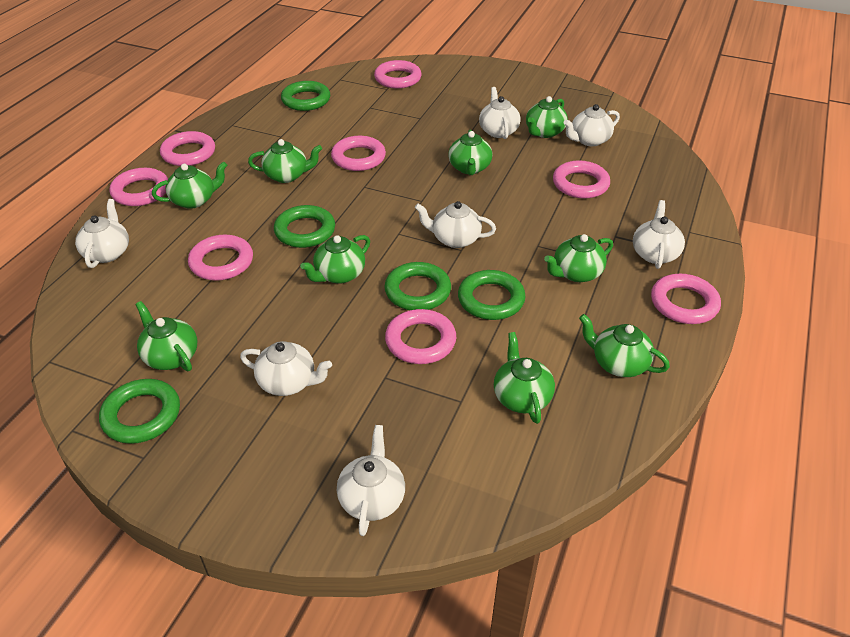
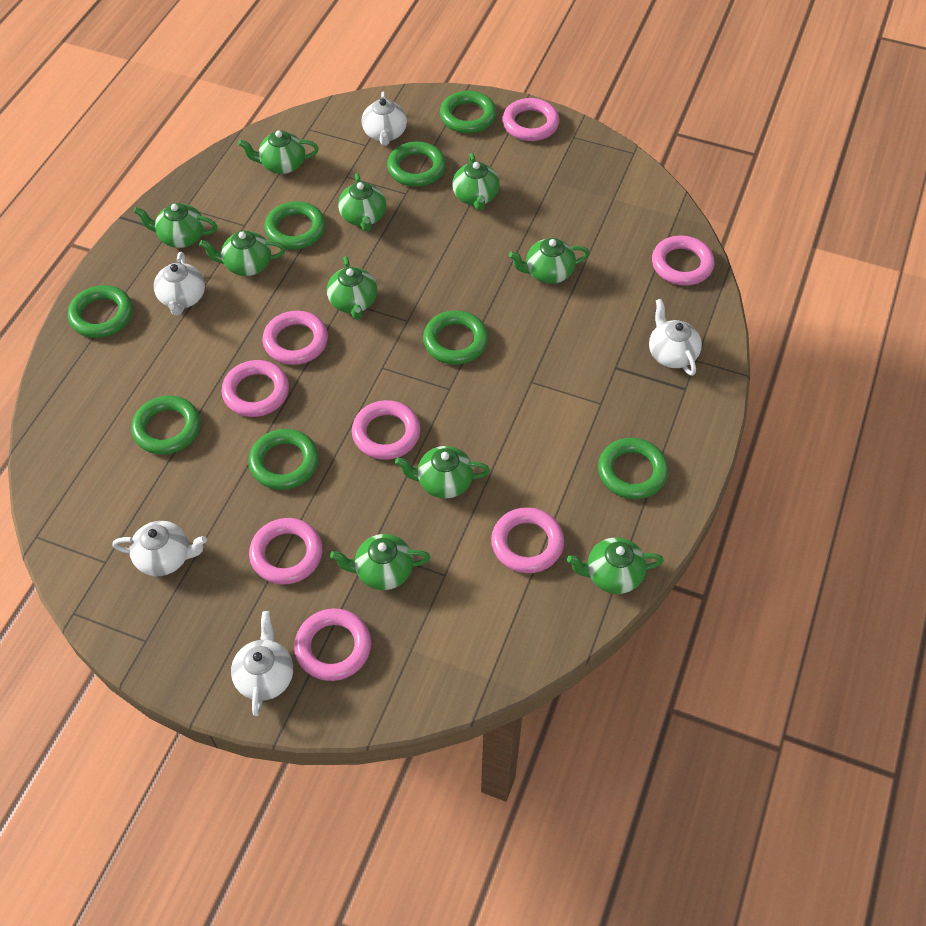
green ring: [99,379,180,444] [274,205,335,248] [281,81,330,111] [385,262,451,310] [458,270,526,320] = 5 -> [68,285,133,338] [131,396,200,455] [249,429,319,490] [264,201,326,250] [387,142,446,187] [423,310,488,365] [440,91,497,134] [598,438,668,499] = 8
green teapot: [135,301,197,371] [152,162,227,209] [248,139,322,183] [300,235,370,284] [448,130,492,175] [494,332,555,424] [526,96,568,138] [544,234,613,282] [579,314,670,377] = 9 -> [134,203,217,248] [199,230,285,276] [238,130,319,174] [327,256,377,320] [330,534,430,590] [338,173,386,231] [395,446,490,499] [452,153,500,211] [509,238,590,284] [567,537,664,594] = 10
white teapot: [75,199,129,268] [240,341,332,396] [337,425,405,536] [415,201,496,248] [479,87,521,139] [563,104,620,146] [633,200,685,269] = 7 -> [112,521,207,576] [154,252,205,316] [231,611,293,716] [361,91,407,146] [649,299,702,376] = 5

